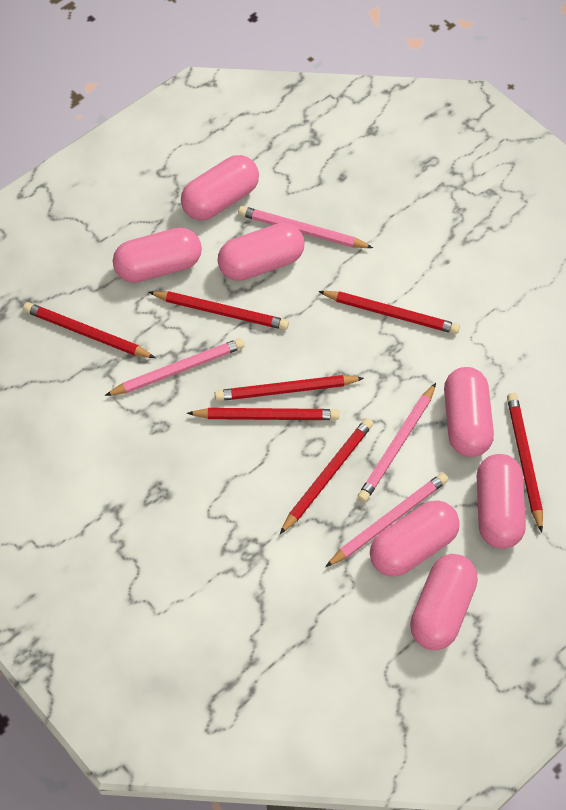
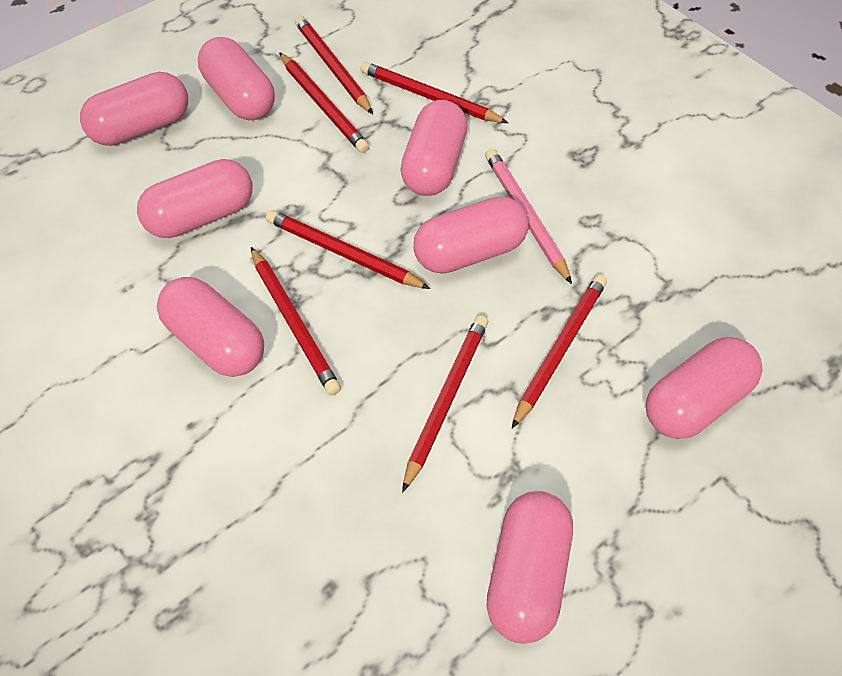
pink capsule: [113,227,202,283] [181,155,259,220] [218,223,305,281] [370,500,460,577] [410,554,478,650] [444,367,494,457] [477,454,526,549] = 7 -> [80,72,188,146] [137,159,253,238] [157,277,264,377] [198,37,275,120] [400,100,467,196] [413,196,529,274] [486,491,573,644] [646,337,762,439] = 8
pink pencil: [105,338,245,396] [238,206,373,248] [325,473,448,567] [357,383,436,502] = 4 -> [485,149,572,284] = 1

